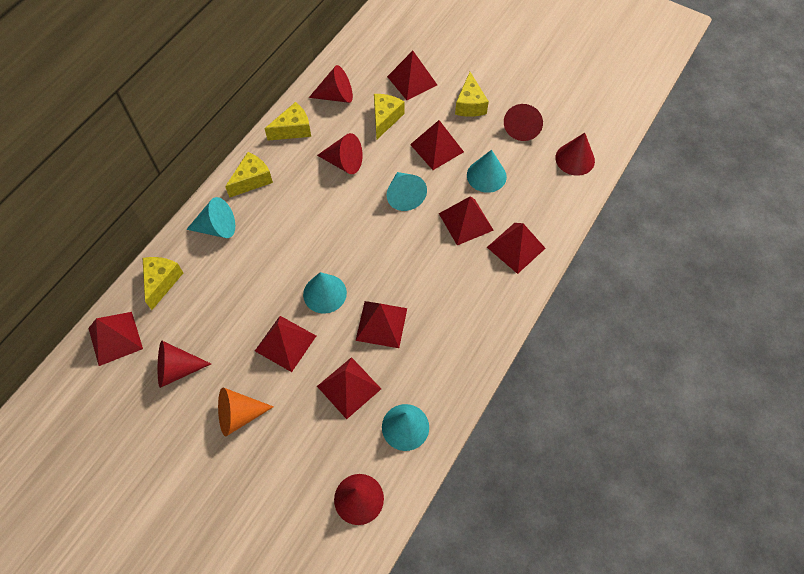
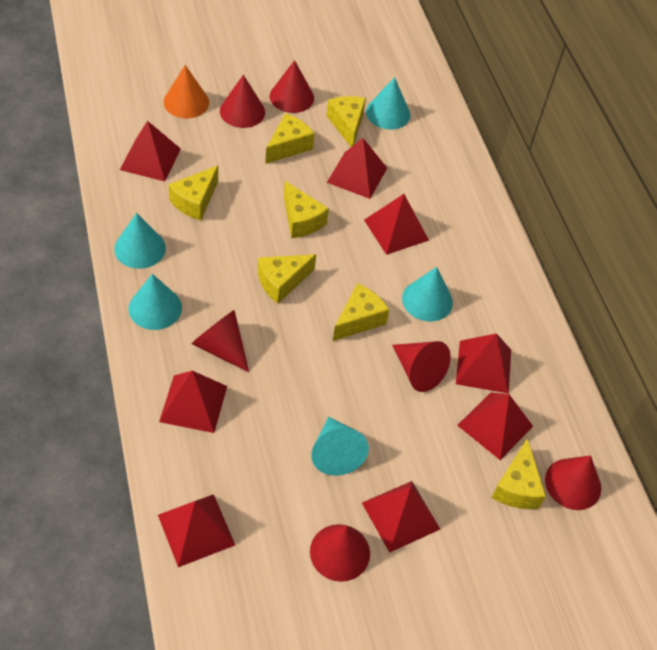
yellow cheese: [143,257,183,310] [225,152,273,198] [265,102,311,141] [374,94,405,139] [455,72,489,117] = 5 -> [168,166,218,221] [258,254,316,304] [265,113,315,164] [284,181,329,238] [326,96,366,147] [333,283,389,341] [491,438,546,509] = 7

